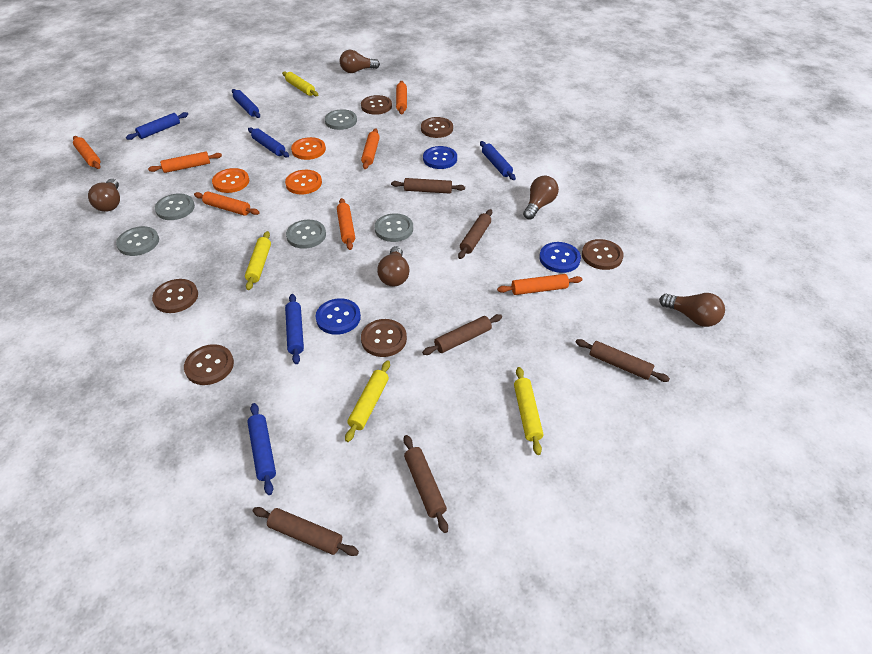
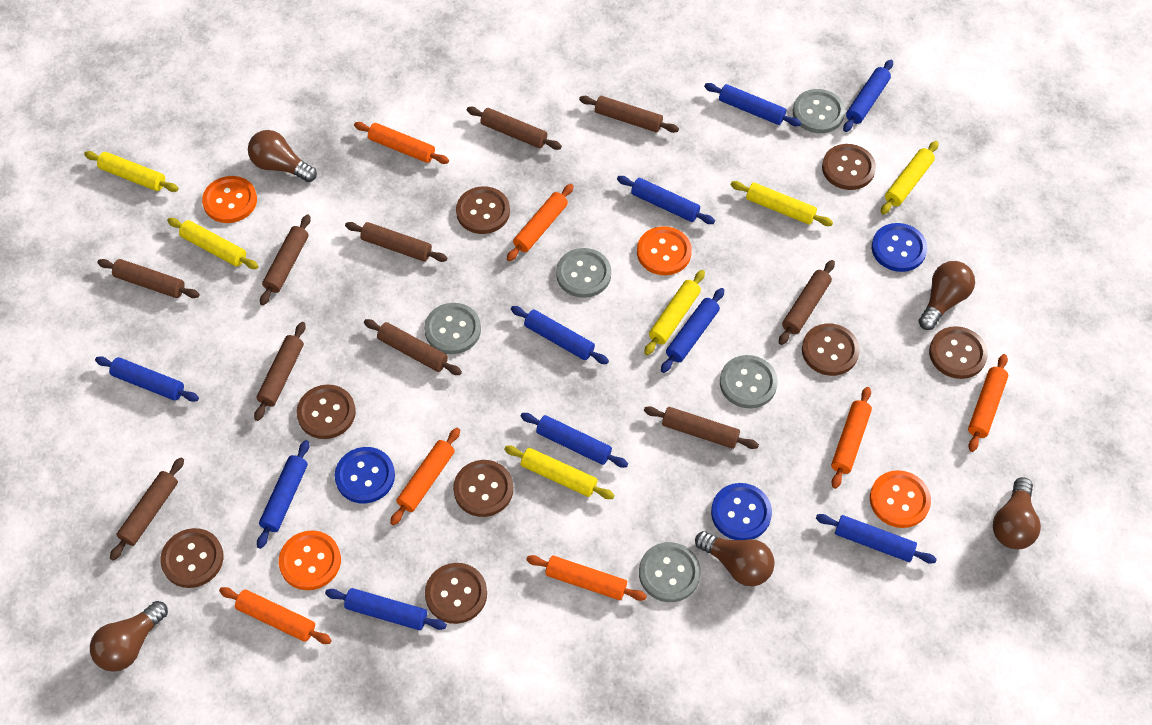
blue rolling pin: [126,112,188,140] [232,89,260,118] [247,403,276,495] [248,127,289,157] [285,294,304,364] [480,141,516,180] = 6 -> [95,356,199,402] [257,440,309,549] [325,588,447,630] [511,306,609,364] [521,413,628,468] [617,176,715,224] [661,288,724,373] [704,83,801,127] [816,514,937,564] [843,60,893,132] = 10
brown button: [152,279,198,313] [184,344,234,385] [361,95,392,115] [361,319,407,357] [421,117,453,138] [582,239,624,270] = 6 -> [160,528,224,588] [296,385,356,439] [425,563,487,624] [453,460,513,517] [456,186,510,234] [802,323,860,376] [822,144,876,190] [929,326,988,379] = 8
brown rolling pin: [253,507,359,556] [391,178,465,194] [404,435,448,533] [422,314,502,355] [458,209,492,259] [576,339,670,382] = 6 -> [97,259,200,298] [110,457,184,561] [254,322,306,421] [260,214,311,305] [345,222,447,262] [364,319,462,375] [467,107,562,150] [579,96,679,133] [644,406,759,449] [779,260,835,345] = 10
orange button: [212,168,249,193] [285,170,322,195] [291,137,326,160] = 3 -> [202,176,257,223] [279,531,341,590] [637,226,692,275] [870,470,931,528] = 4
yellow rolling pin: [245,231,271,290] [282,71,318,96] [345,360,390,442] [514,367,543,455] = 4 -> [84,151,179,192] [167,218,258,269] [504,446,614,499] [644,270,705,355] [731,181,833,226] [881,141,939,214] = 6

